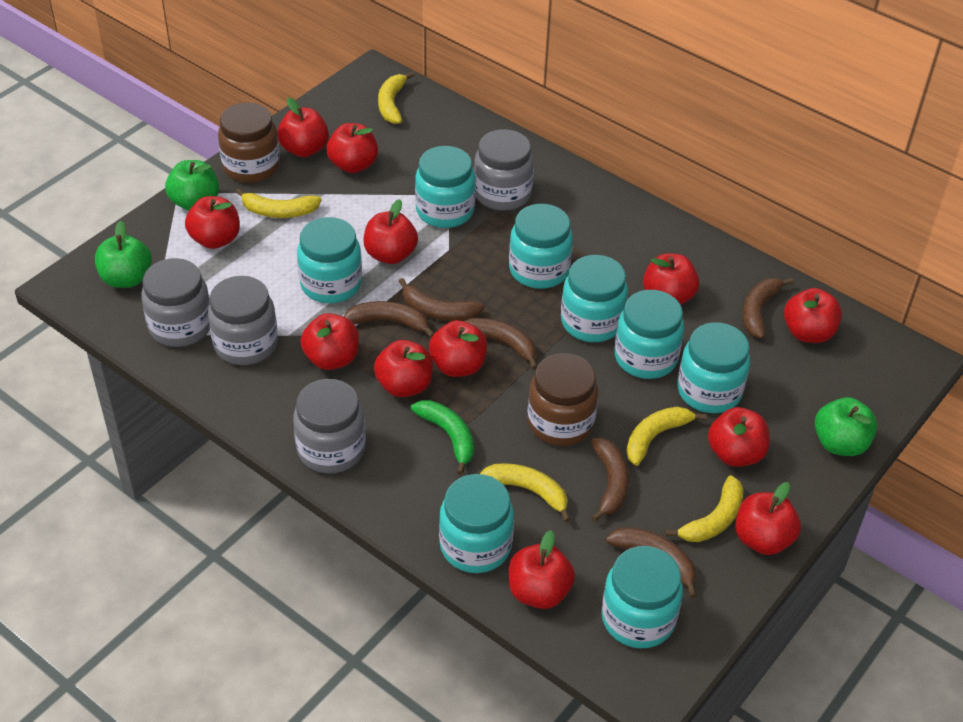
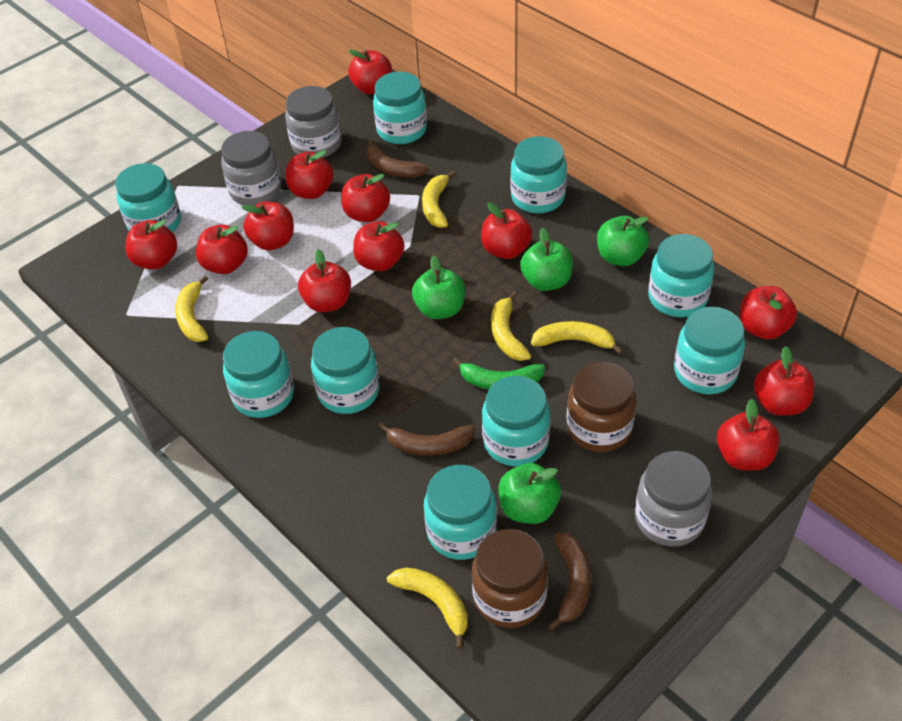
brown banana: [344,301,434,338] [399,278,484,321] [464,318,537,370] [591,438,629,522] [606,527,697,598] [743,278,793,339] = 6 -> [367,139,429,178] [378,421,475,456] [548,532,591,630] = 3
green apple: [95,221,152,288] [165,160,219,211] [815,397,877,456] = 3 -> [412,255,465,319] [499,463,561,524] [520,228,573,291] [597,216,649,266] = 4
grey jar: [141,258,210,347] [208,276,278,365] [293,379,366,474] [474,129,534,211] = 4 -> [221,131,281,206] [285,86,342,158] [635,451,712,547] = 3
turquoise jar: [297,217,362,303] [415,146,476,228] [439,474,514,573] [509,204,573,289] [561,255,628,342] [601,546,683,648] [614,290,684,379] [678,322,750,413] = 8 -> [115,163,181,232] [223,331,294,418] [311,327,379,414] [373,72,427,144] [424,465,497,560] [482,376,550,466] [510,136,567,213] [648,234,714,317] [674,307,745,394] = 9

